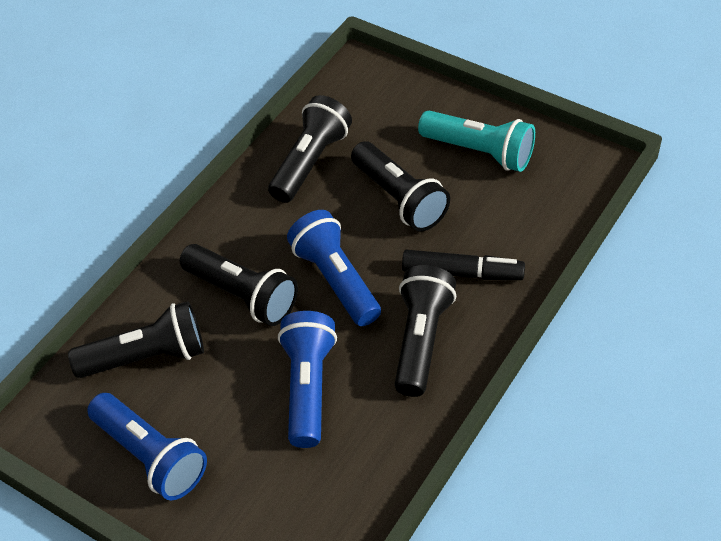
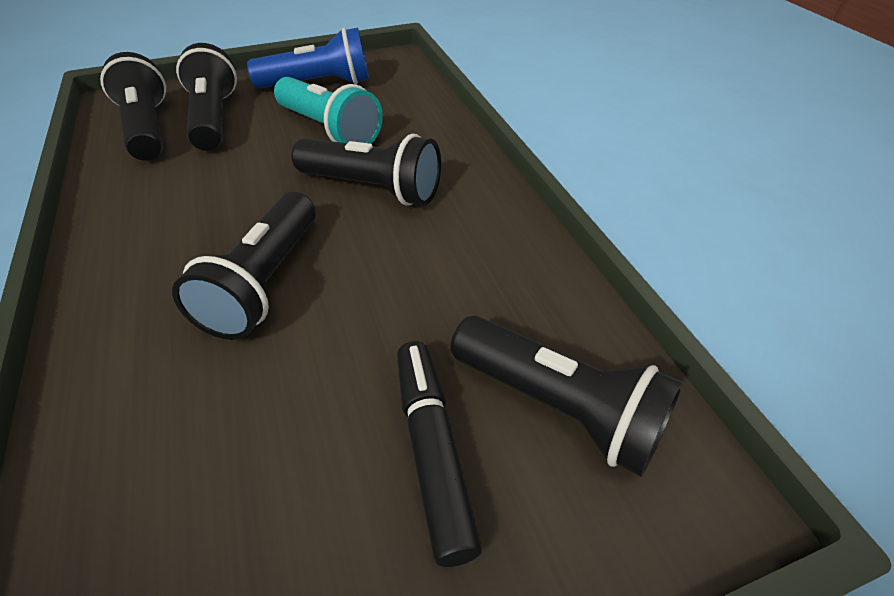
blue flashlight: [87,393,207,501] [278,311,337,448] [287,210,381,326] = 3 -> [247,28,369,89] = 1

